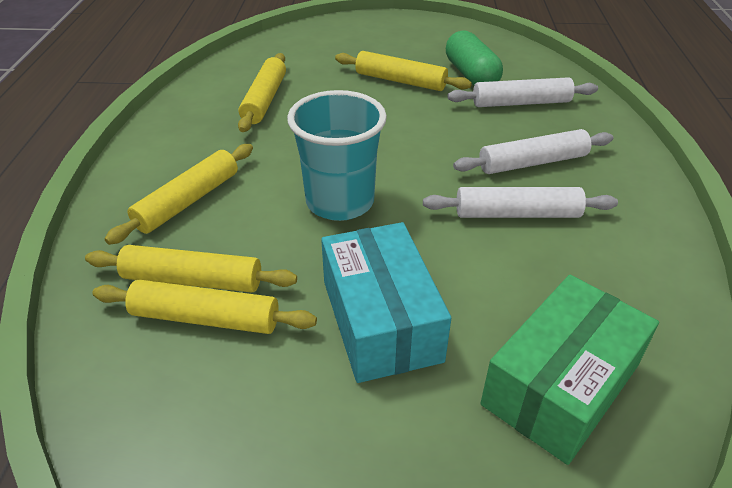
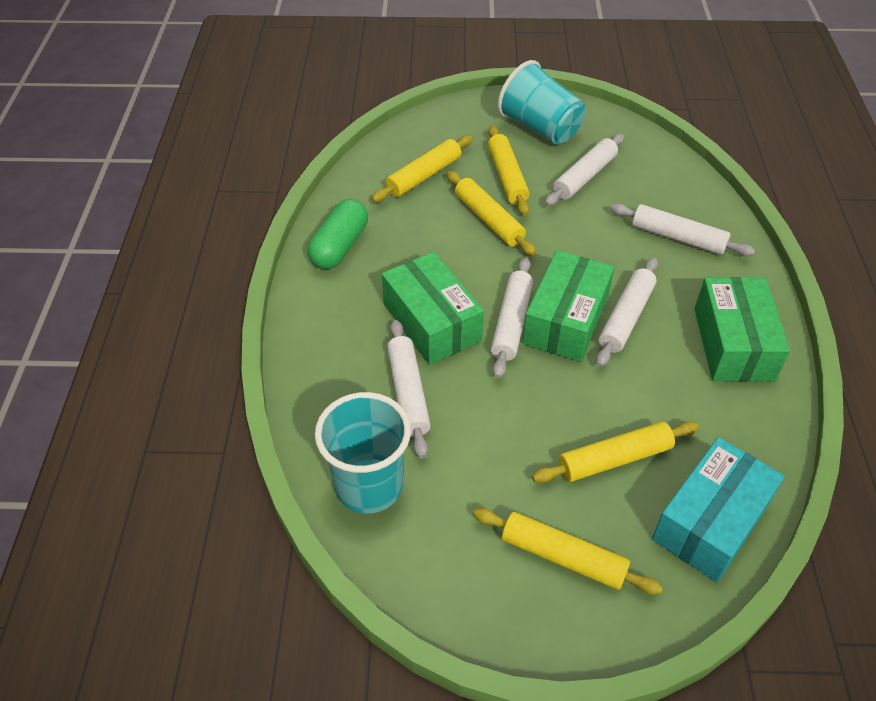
green box: [481,275,659,465] = 1 -> [382,252,484,365] [523,250,614,362] [694,277,790,381] = 3
turquoise cup: [287,90,387,221] = 1 -> [315,392,411,514] [497,60,585,145] = 2
white rolling pin: [423,187,618,218] [448,77,598,107] [453,129,613,174] = 3 -> [387,320,431,459] [491,257,533,378] [545,133,625,206] [596,257,658,367] [610,203,755,256] = 5

